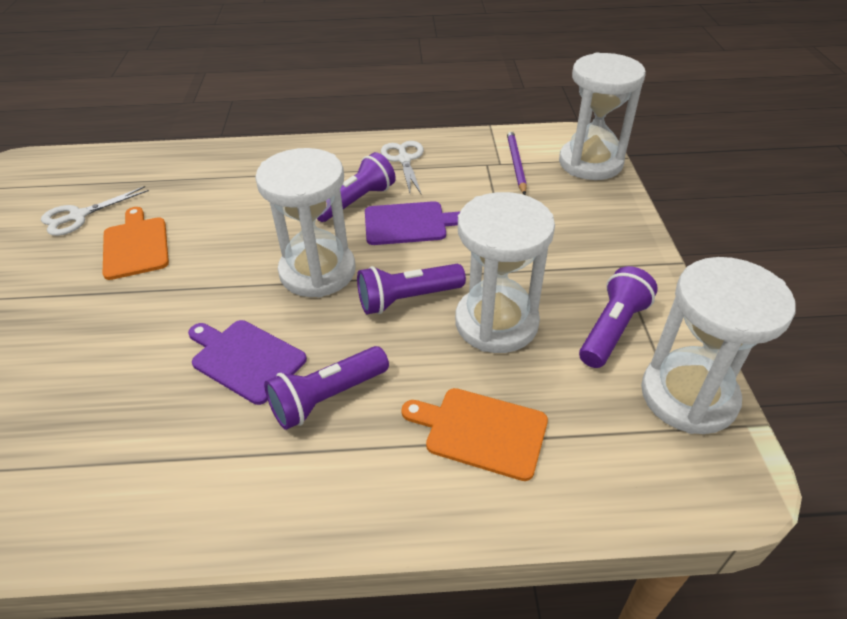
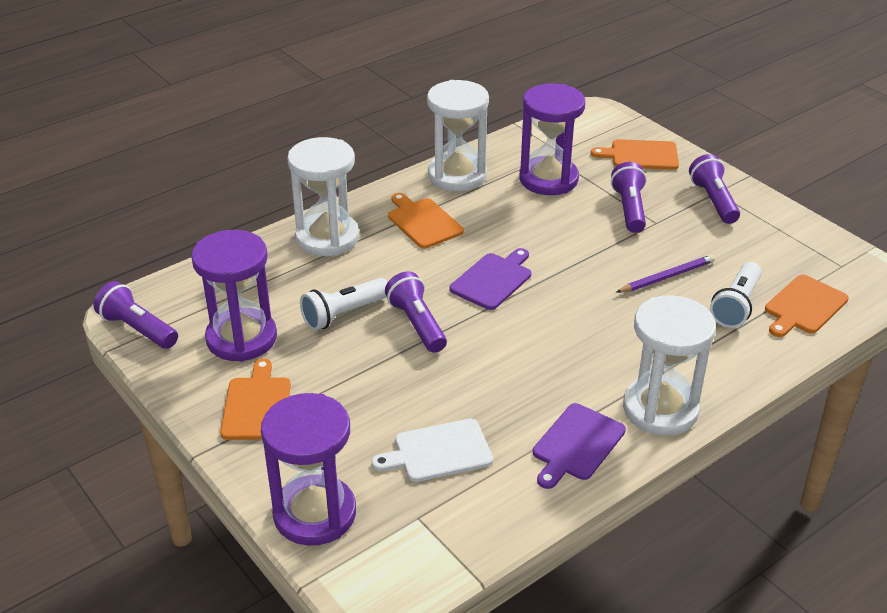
orange cutting board: [102,207,169,280] [401,388,548,481] = 2 -> [220,359,291,440] [388,193,464,248] [591,139,679,170] [765,275,849,337] = 4
purple hourglass: none = 0 -> [191,230,277,362] [261,393,356,546] [519,84,585,195] = 3
white cutting board: none = 0 -> [372,419,493,482] = 1
white flashlight: none = 0 -> [300,278,388,331] [710,262,762,328] = 2
white hourglass: [255,148,356,298] [455,192,555,353] [559,53,646,180] [641,257,795,434] = 4 -> [287,137,359,256] [427,80,489,191] [623,295,716,436] = 3
white scissors: [41,186,149,236] [381,141,424,195] = 2 -> none = 0

